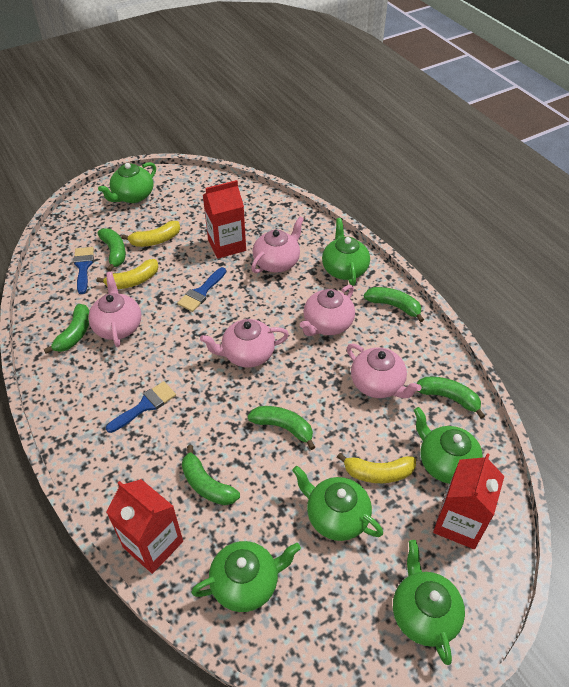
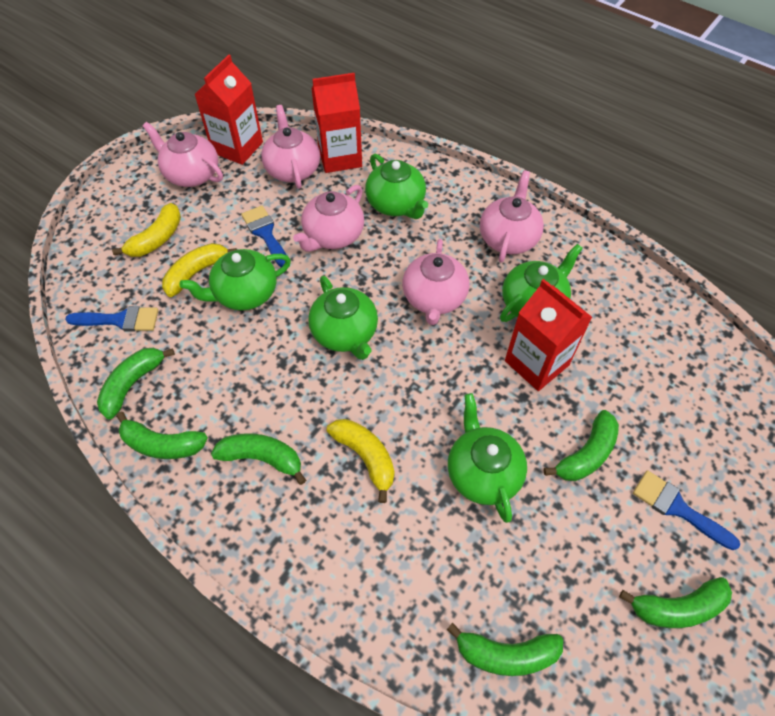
green teapot: [98,162,156,203] [191,541,301,612] [292,466,383,541] [322,218,370,286] [393,540,465,665] [414,407,483,484] = 6 -> [180,249,291,310] [308,276,378,360] [365,154,428,219] [448,393,527,523] [500,244,583,322] = 5

